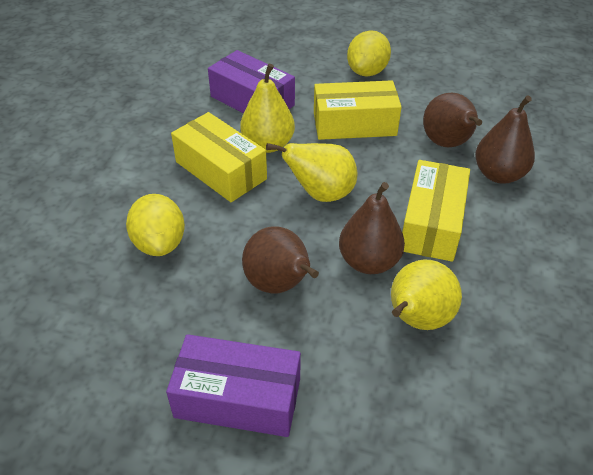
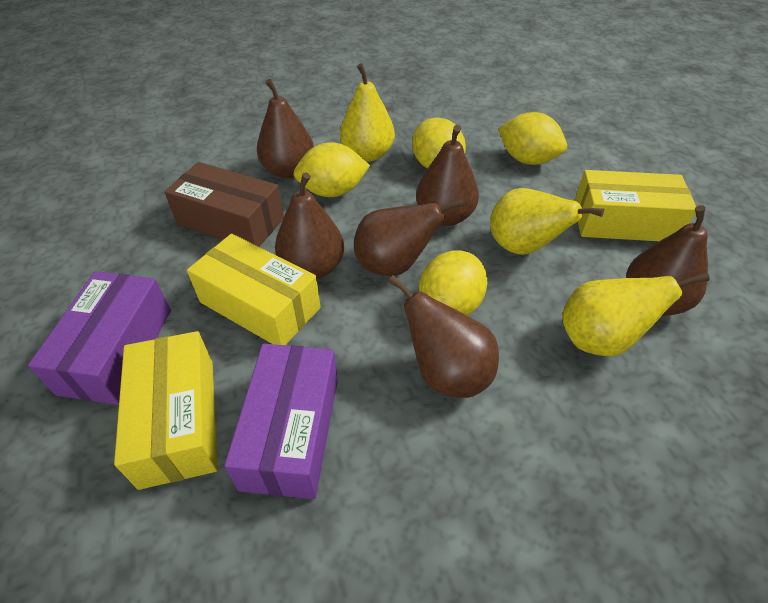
brown box: none = 0 -> [164,162,284,247] = 1
brown pear: [242,226,319,294] [339,182,405,274] [423,93,482,147] [475,96,535,184] = 4 -> [257,79,314,178] [275,173,344,279] [354,198,464,276] [388,275,499,398] [416,125,479,226] [626,205,708,315] = 6
yellow lemon: [126,194,185,256] [347,30,391,77] = 2 -> [293,142,370,197] [412,118,466,169] [419,250,487,316] [498,112,567,165] = 4

